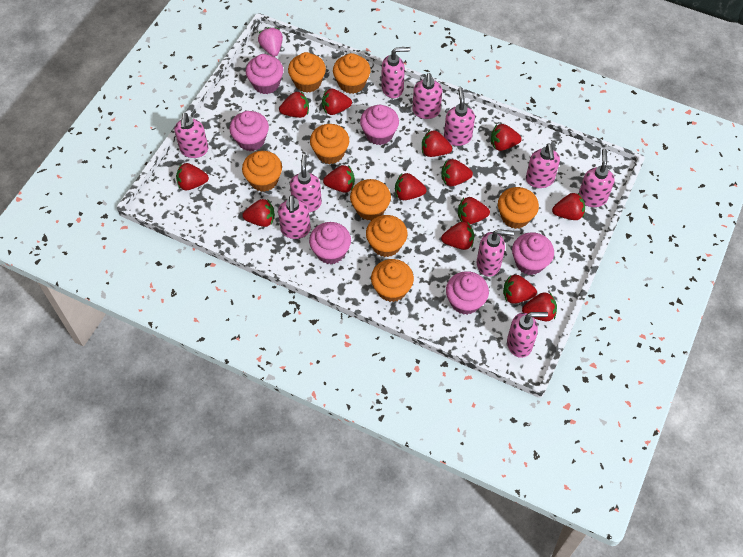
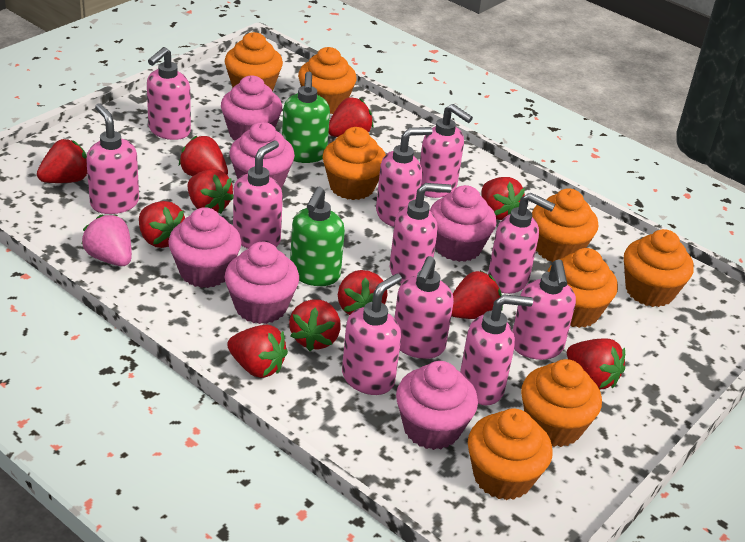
green soap dispenser: none = 0 -> [282,72,330,163] [290,187,345,286] = 2
pink soap dispenser: [175,113,208,158] [278,195,311,239] [290,154,322,212] [381,47,410,98] [412,73,442,119] [444,87,475,146] [477,229,514,277] [507,312,548,358] [526,143,560,188] [579,149,615,207] = 10 -> [86,103,139,214] [147,47,191,140] [233,140,283,249] [342,273,402,395] [376,127,433,227] [390,183,452,284] [394,256,454,359] [420,104,473,198] [460,294,533,405] [488,193,555,294] [513,260,576,360] = 11
red strawberry: [176,163,209,190] [242,199,275,227] [279,92,309,118] [322,89,352,115] [323,165,355,193] [395,173,427,200] [422,130,452,157] [441,222,474,250] [442,159,473,186] [458,197,490,224] [491,124,522,151] [503,275,537,304] [522,292,557,321] [552,193,585,220] = 14 -> [37,139,87,183] [139,201,185,248] [179,136,228,177] [188,169,233,214] [227,325,288,378] [289,299,341,351] [329,97,373,137] [338,270,388,315] [451,271,503,319] [481,177,525,220] [567,339,625,389] = 11

